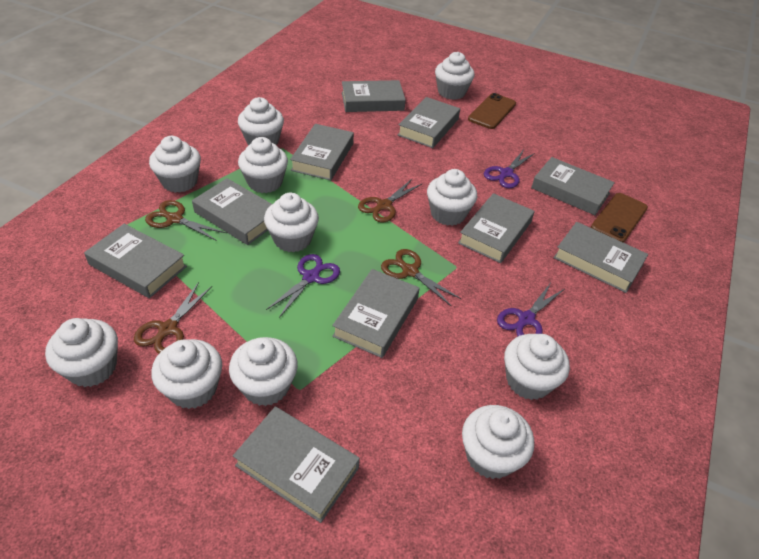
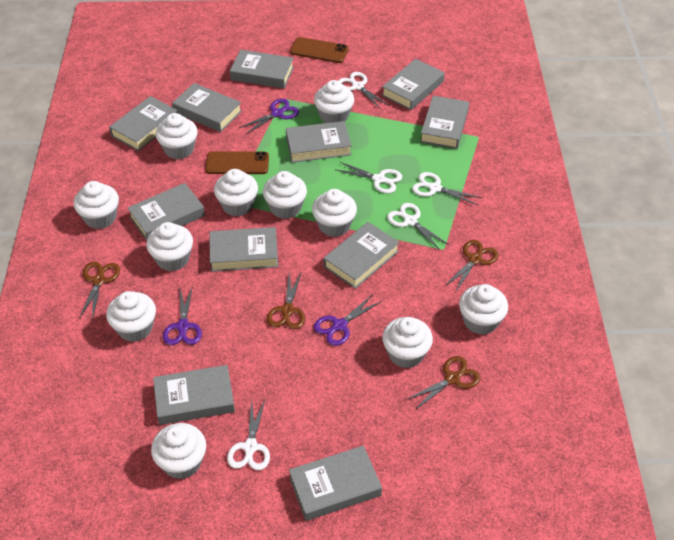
grey book: [84,224,187,298] [192,178,272,245] [233,407,360,523] [290,124,354,180] [332,269,420,358] [342,80,406,112] [398,97,460,148] [458,193,535,263] [531,157,615,215] [554,222,648,293] = 10 -> [109,96,178,151] [128,183,205,241] [153,365,235,425] [172,83,242,132] [210,227,278,272] [230,50,294,88] [286,121,351,163] [289,446,382,521] [324,222,400,289] [382,59,445,110] [420,96,469,149] = 11
white scissors: none = 0 -> [227,399,270,470] [336,162,402,193] [338,72,389,109] [387,203,449,250] [412,172,481,205] = 5

